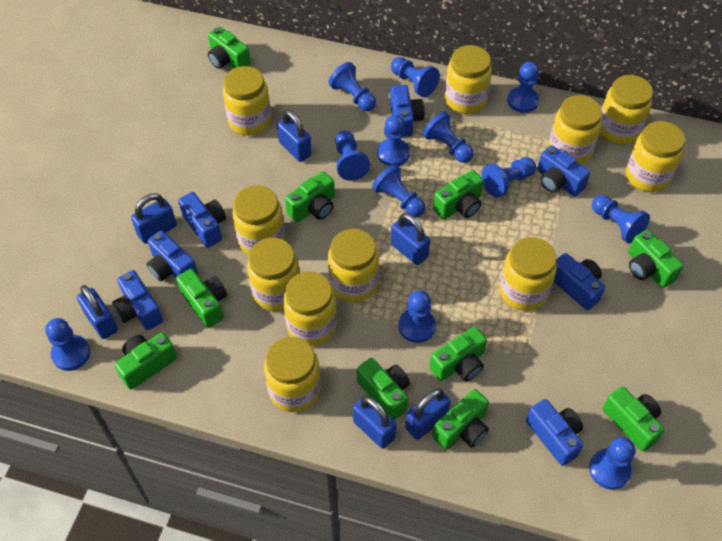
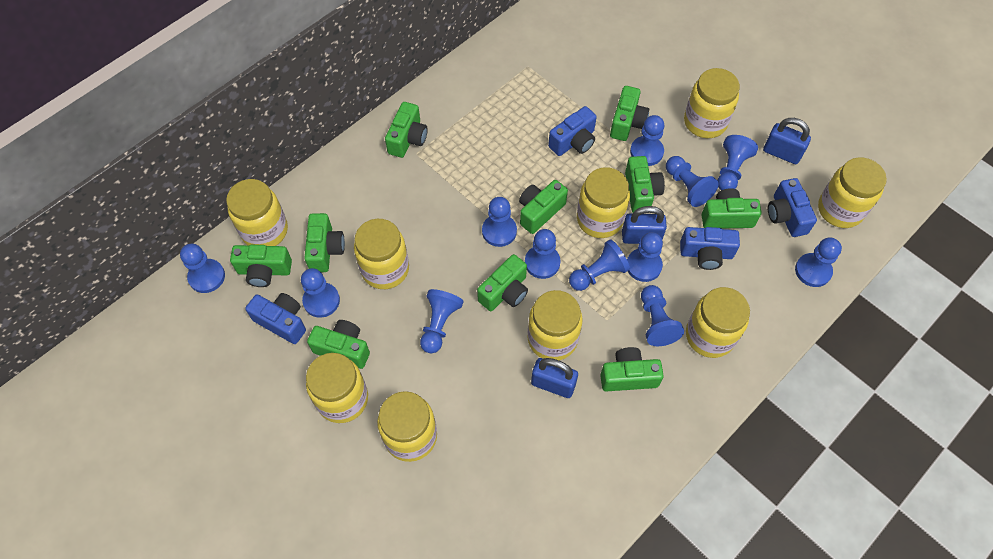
blue camera: [112,270,163,330] [147,230,198,282] [178,192,226,248] [390,85,425,137] [526,399,583,466] [537,145,590,197] [553,253,605,310] = 7 -> [245,293,306,344] [548,106,597,156] [680,227,740,270] [768,178,817,237] = 4
blue padlock: [77,285,118,339] [131,193,177,244] [277,110,312,162] [353,396,397,449] [391,213,430,265] [405,388,451,440] = 6 -> [531,358,578,398] [622,206,667,244] [763,118,811,164] = 3
yellow jar: [223,66,271,136] [233,185,285,255] [247,238,300,311] [264,337,321,412] [283,271,337,346] [328,229,379,302] [445,45,492,114] [499,237,557,311] [548,95,602,164] [599,75,653,145] [626,121,685,192] = 11 -> [226,179,288,246] [306,353,368,423] [354,219,409,289] [377,391,437,462] [527,290,583,360] [577,167,630,238] [684,68,740,138] [686,287,750,358] [818,157,887,228] = 9

